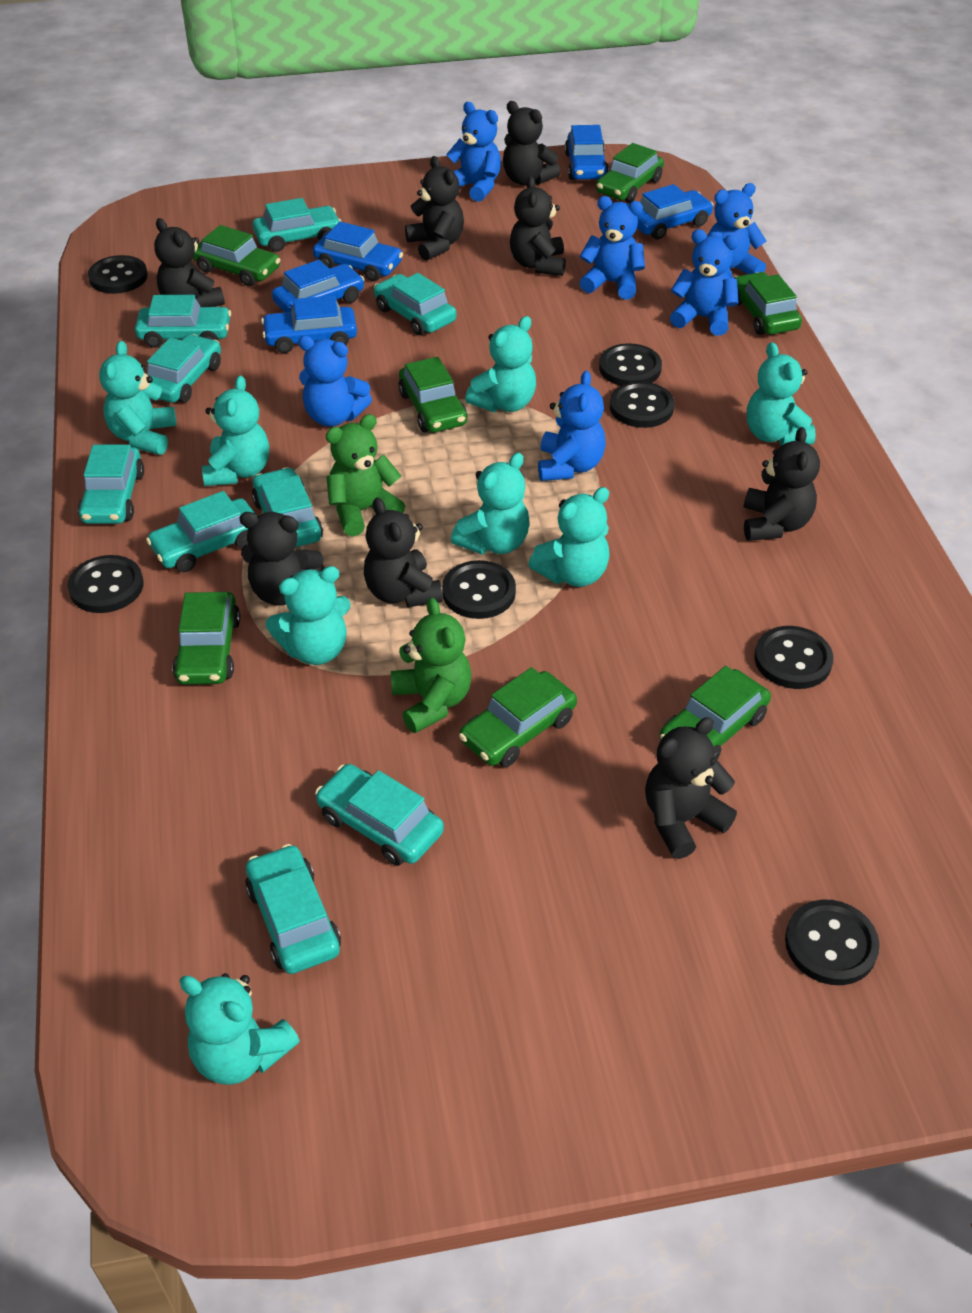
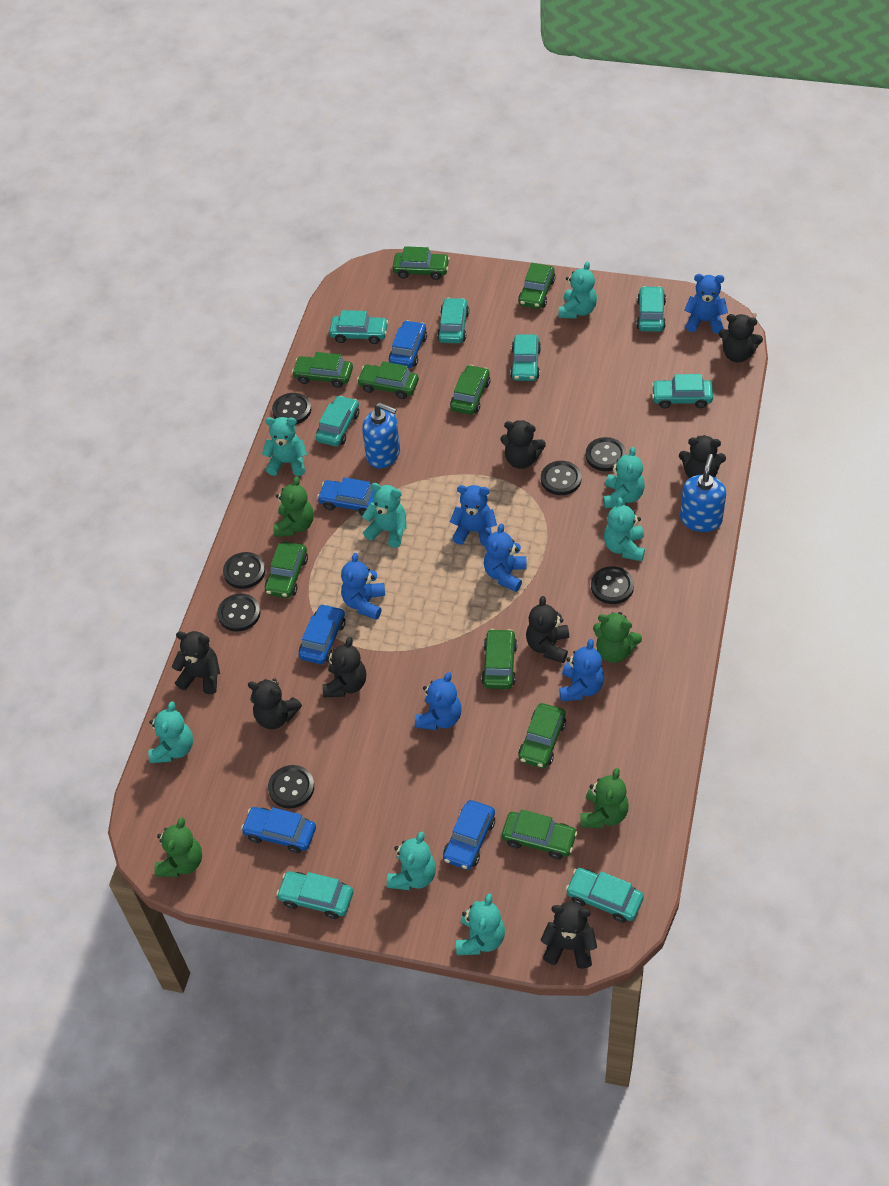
blue soap dispenser: none = 0 -> [362,403,400,468] [680,454,726,532] = 2
green car: [172,592,240,685] [193,225,280,286] [398,357,467,432] [459,667,577,767] [596,143,664,203] [659,666,771,759] [734,272,802,335] = 7 -> [265,542,308,598] [292,352,353,388] [357,361,419,399] [393,246,450,280] [450,365,490,415] [481,629,517,689] [502,809,578,860] [518,263,556,309] [518,703,566,768] = 9
green teddy bear: [326,414,405,536] [391,598,472,733] = 2 -> [154,817,202,877] [273,477,314,537] [581,768,629,828] [593,612,642,663] = 4
turquoise car: [78,445,144,524] [135,295,231,348] [146,491,257,572] [147,334,221,403] [245,844,341,974] [252,198,341,252] [252,467,323,547] [315,764,444,866] [374,273,457,335] = 9 -> [276,871,353,919] [316,395,359,446] [329,310,388,344] [437,298,469,343] [510,334,541,381] [566,868,644,923] [636,286,666,332] [652,374,713,408] = 8

